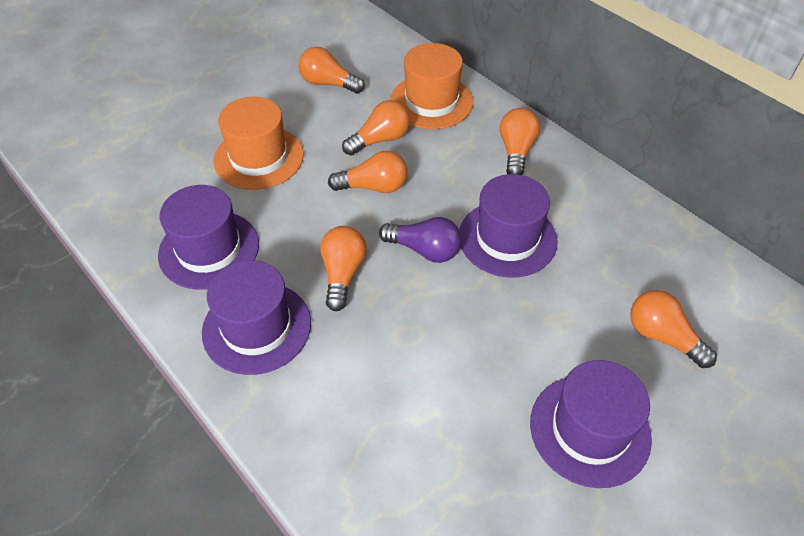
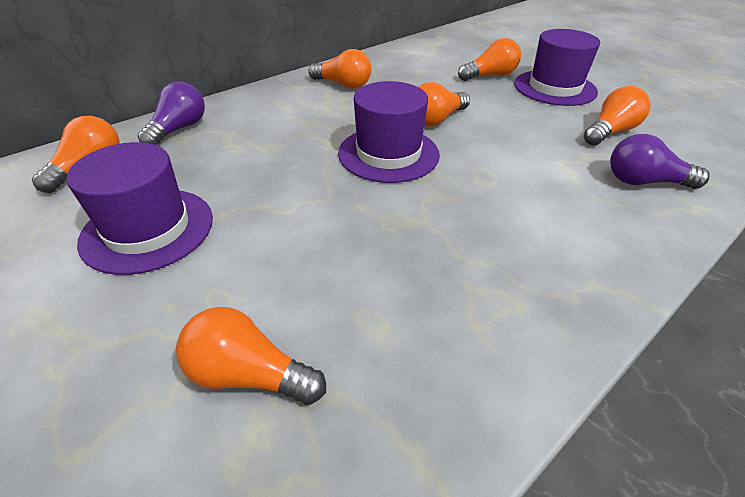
orange hat: [214,97,304,190] [390,43,473,129] = 2 -> none = 0
purple hat: [158,185,259,290] [202,260,311,375] [459,174,558,278] [530,360,652,488] = 4 -> [66,142,213,275] [338,81,440,183] [514,29,600,106] = 3
purple light bulb: [379,217,462,263] = 1 -> [138,82,205,145] [610,134,710,189] = 2

